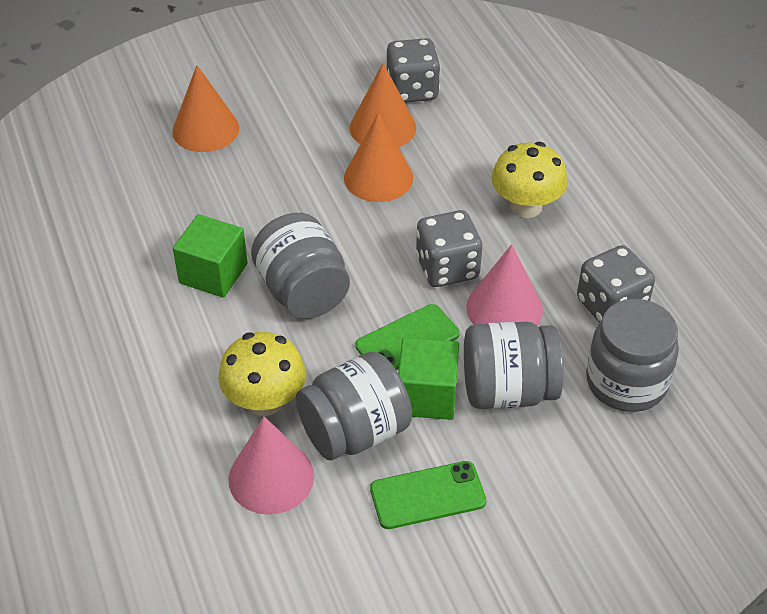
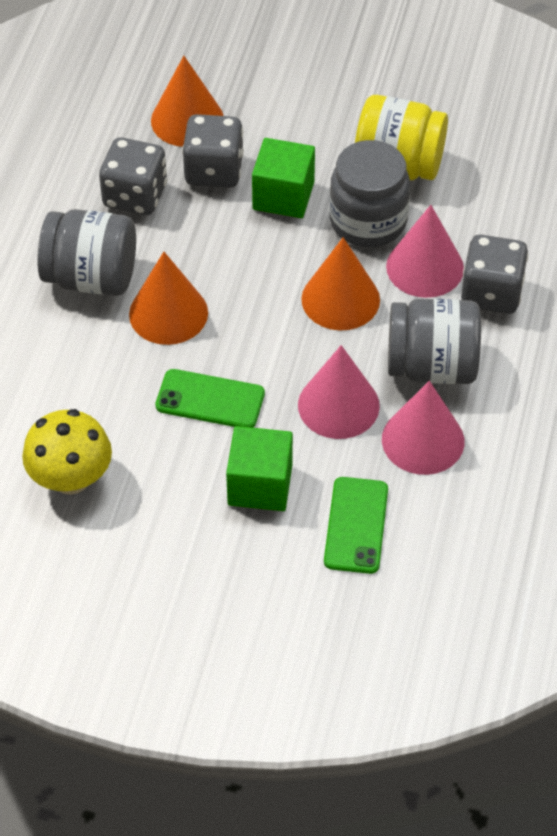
grey jar: [251,213,350,319] [296,351,412,460] [464,322,564,409] [586,299,679,412] = 4 -> [37,209,136,296] [329,140,410,247] [388,298,481,384] = 3
pink cone: [229,417,314,515] [466,244,543,326] = 2 -> [298,345,380,439] [382,381,464,475] [386,205,464,298] = 3
yellow jar: none = 0 -> [355,95,448,180] = 1
yellow mushroom: [218,332,306,416] [491,142,568,218] = 2 -> [22,409,112,495] = 1

